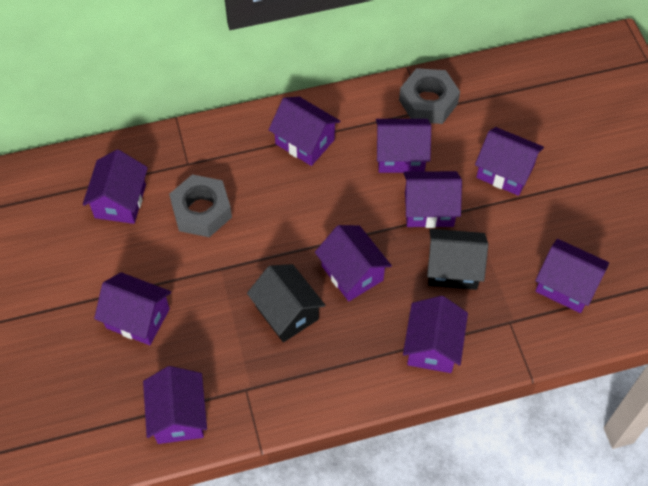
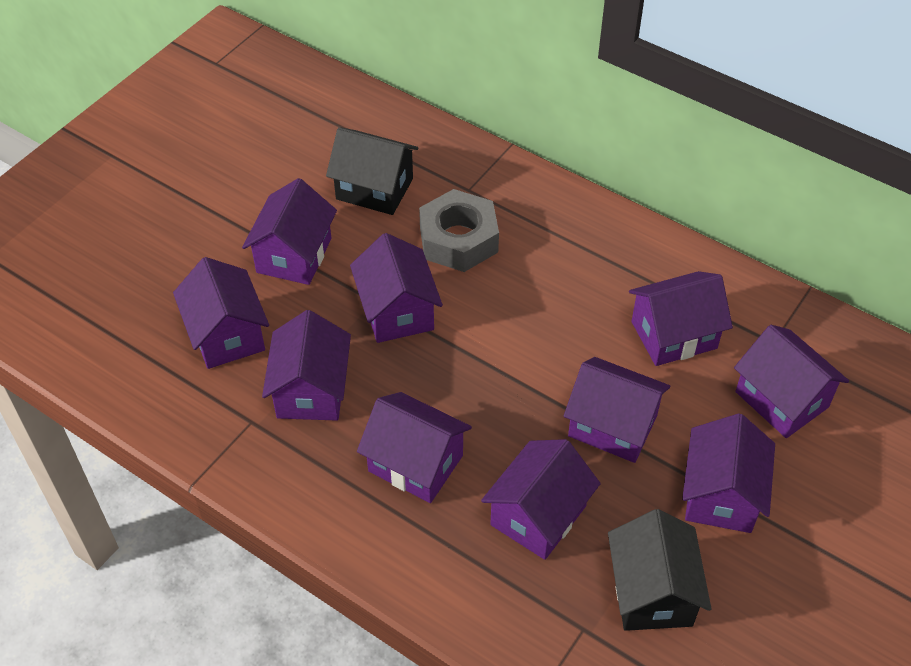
grey nut: [169,174,232,237] [399,68,460,124] = 2 -> [419,189,499,272] = 1

